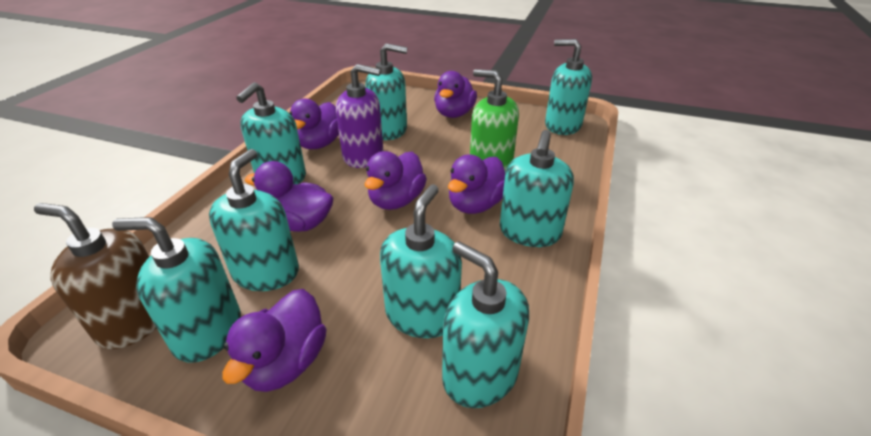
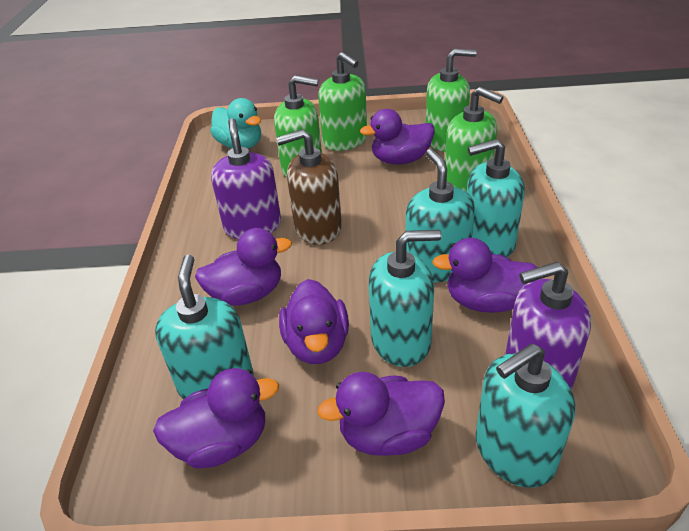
green soap dispenser: [470,69,519,172] = 1 -> [274,75,322,177] [318,52,367,151] [426,49,476,152] [445,87,504,192] = 4
purple soap dispenser: [336,64,384,168] = 1 -> [211,118,281,239] [505,262,591,390] = 2
turquoise duck: none = 0 -> [210,98,261,149] = 1
turquoise soap dispenser: [112,217,241,363] [209,149,299,291] [236,82,306,184] [365,43,408,140] [380,184,462,338] [442,241,529,408] [500,130,574,247] [545,39,592,135] = 8 -> [155,255,254,399] [369,230,441,367] [406,149,475,282] [467,139,525,257] [476,343,575,488] = 5

